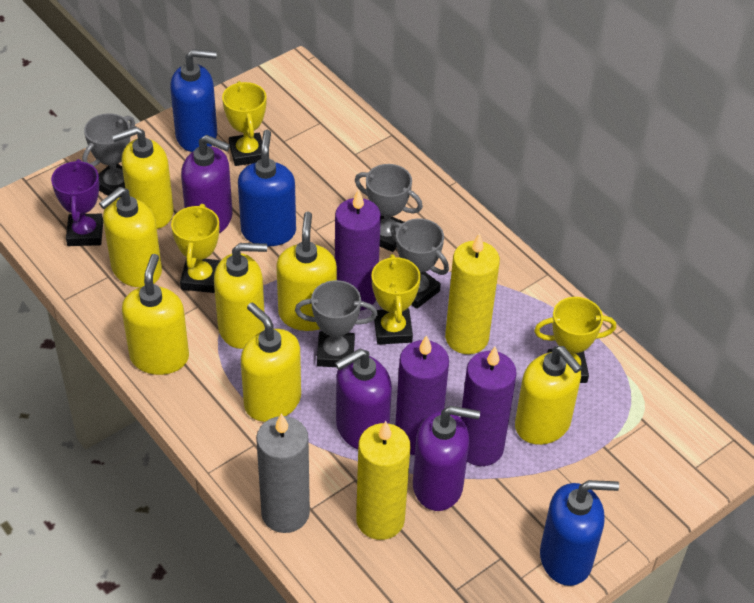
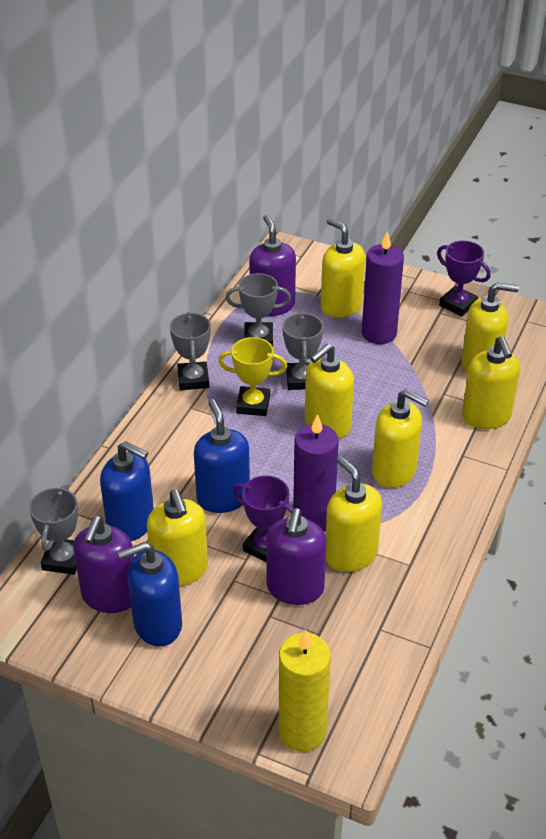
grey candle: [256,413,310,533] = 1 -> none = 0
purple candle: [335,189,381,311] [395,335,449,455] [461,347,517,466] = 3 -> [293,414,339,532] [362,231,404,344] = 2
purple trophy: [51,159,103,246] = 1 -> [233,476,294,562] [437,240,491,316] = 2
yellow candle: [356,421,410,540] [445,233,500,354] = 2 -> [279,630,331,752] = 1
yellow trophy: [171,204,220,293] [222,81,266,166] [372,254,421,345] [534,297,616,383] = 4 -> [218,337,287,416] = 1

